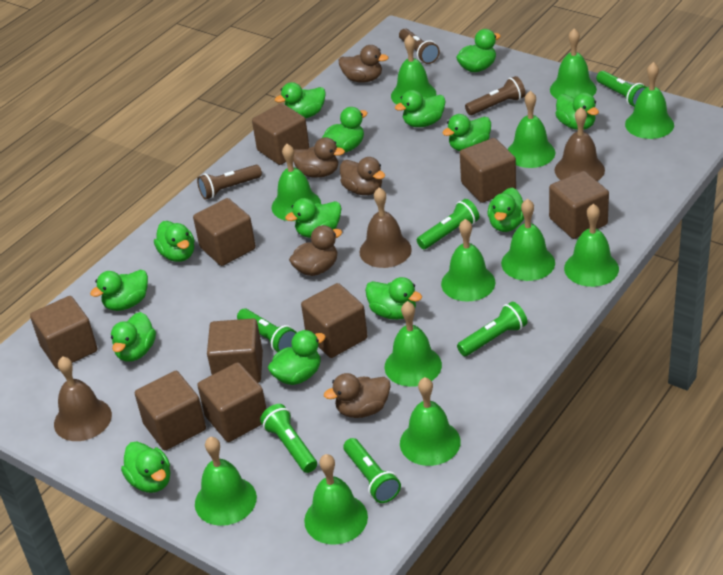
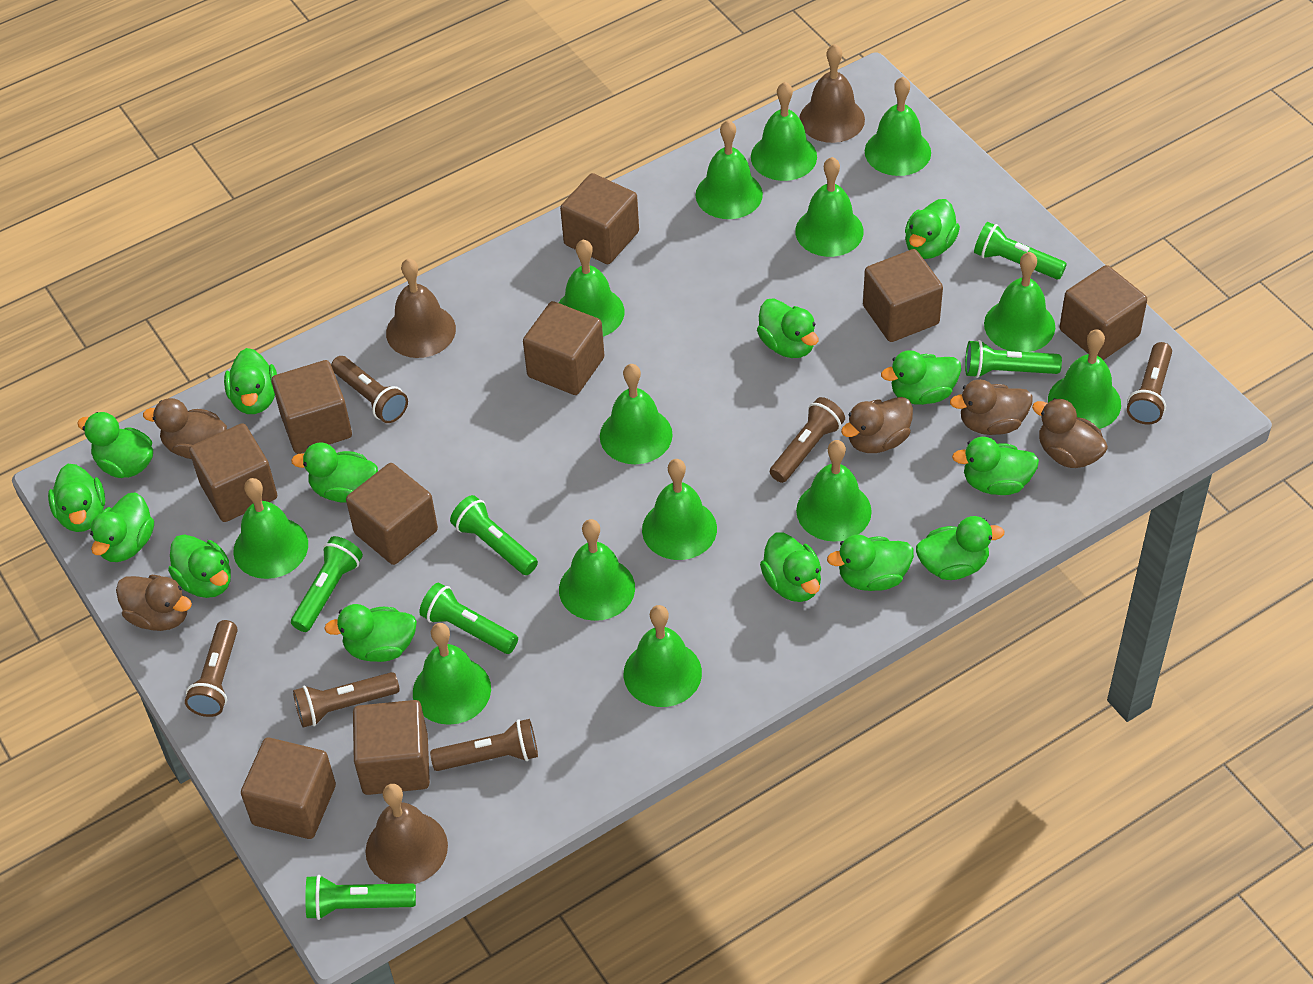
brown flashlight: [197,165,262,200] [399,28,440,64] [465,76,526,115] = 3 -> [185,620,238,717] [293,672,400,728] [331,356,408,423] [430,719,538,771] [770,397,845,483] [1127,342,1172,424] = 6
green bell: [195,437,257,526] [272,144,321,221] [304,454,368,545] [384,301,442,387] [391,35,436,104] [400,377,461,466] [441,219,496,302] [501,199,555,281] [508,91,556,168] [550,28,597,99] [564,204,619,287] [625,62,674,139] = 12 -> [233,478,308,579] [413,623,491,725] [559,240,624,337] [559,519,635,621] [600,364,673,464] [624,605,702,707] [642,459,717,560] [696,120,763,219] [751,82,817,181] [795,157,864,257] [796,440,872,542] [865,77,931,176] [984,252,1055,352] [1048,329,1121,429] = 14

